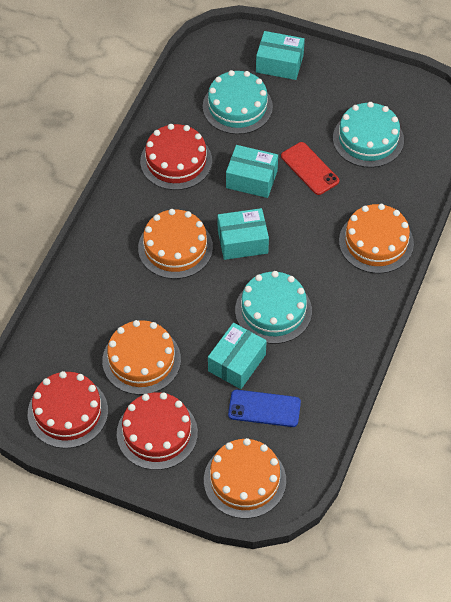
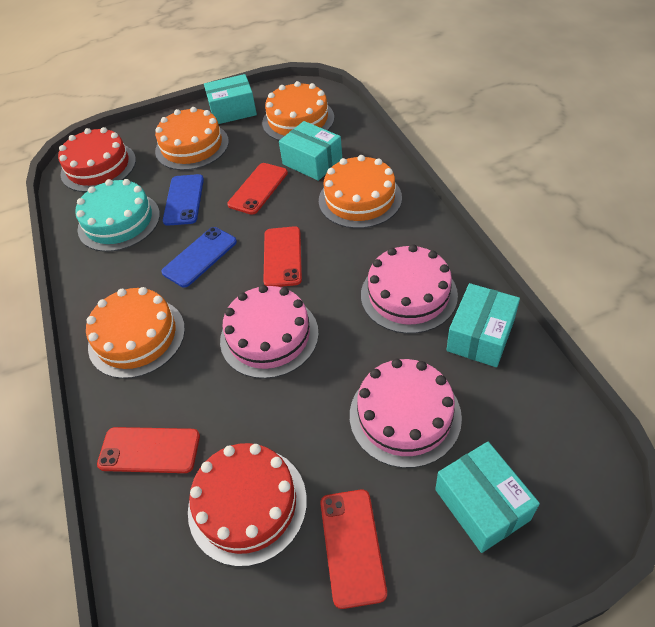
blue phone: [228,390,301,427] = 1 -> [161,227,237,287] [163,174,204,226] = 2
pink cake: none = 0 -> [220,285,319,379] [350,359,462,468] [361,244,458,334] = 3
red cake: [28,371,108,448] [117,392,198,470] [140,124,212,190] = 3 -> [58,127,136,192] [188,443,307,567] = 2
red phone: [281,142,339,195] = 1 -> [97,427,200,473] [227,163,288,215] [263,226,302,287] [320,489,387,609] = 4
turquoise cake: [203,70,273,134] [235,271,312,344] [333,102,404,168] = 3 -> [75,179,160,252] = 1

